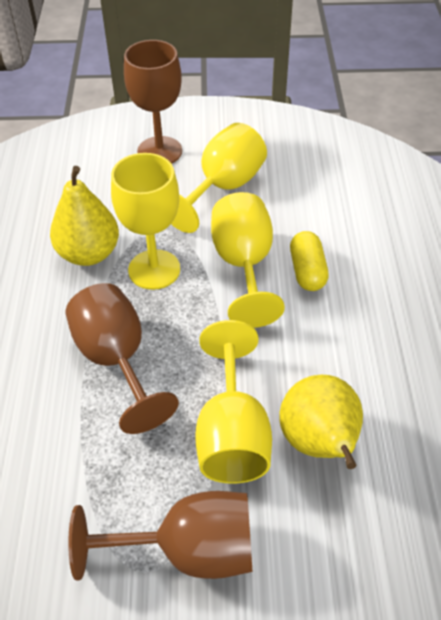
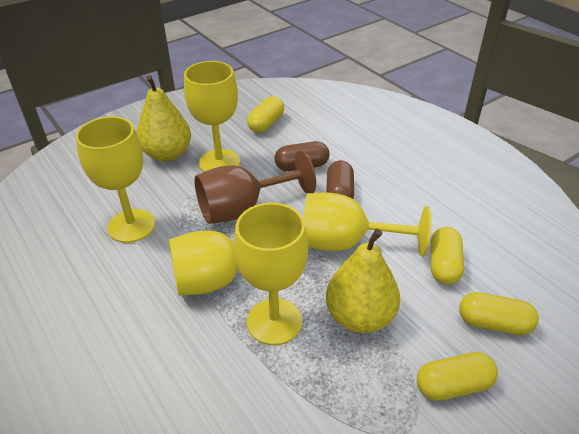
brown capsule: none = 0 -> [275,141,330,171] [326,160,354,199] = 2
brown goblet: [65,283,179,434] [68,491,252,581] [124,40,182,164] = 3 -> [194,151,316,224] = 1
yellow capsule: [290,231,329,291] = 1 -> [247,96,284,133] [417,352,498,401] [431,227,464,285] [459,292,539,335] = 4
yellow goblet: [111,153,180,290] [171,123,267,233] [195,320,272,484] [211,192,285,328] = 4 -> [76,116,155,243] [169,231,307,296] [184,61,240,172] [234,203,308,345] [304,193,431,257] = 5

